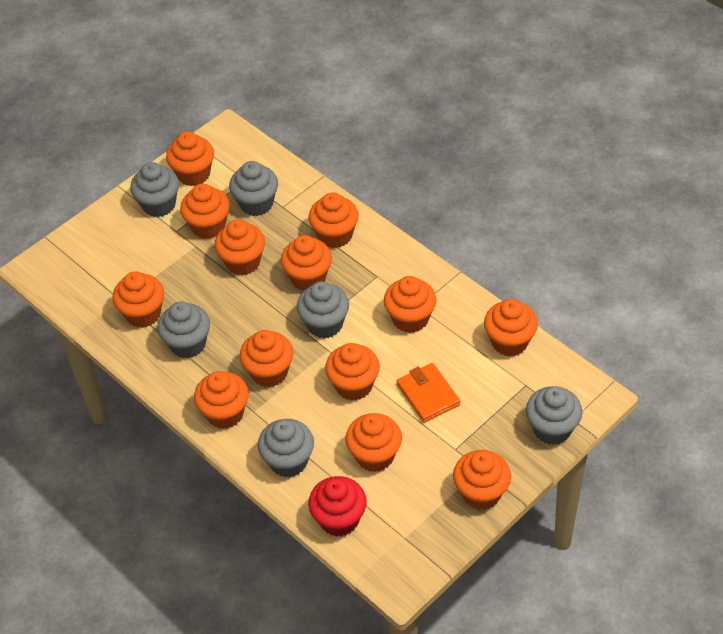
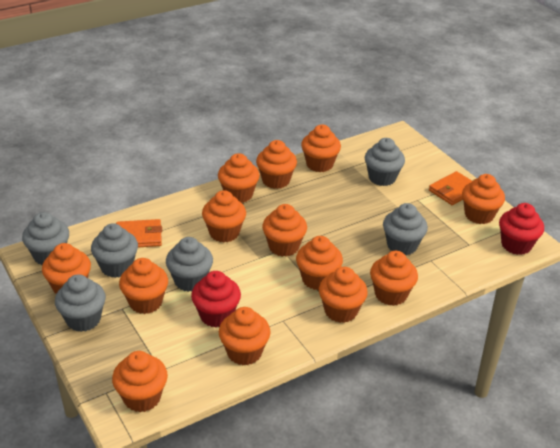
orange wallet: [397,363,460,423] = 1 -> [116,219,162,247] [429,171,472,205] = 2
red cupcake: [308,476,367,537] = 1 -> [191,271,241,327] [499,203,544,255] = 2

